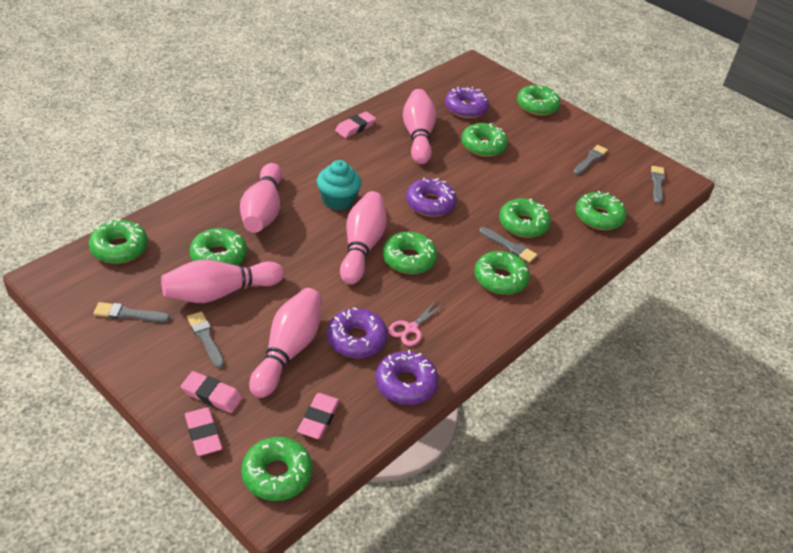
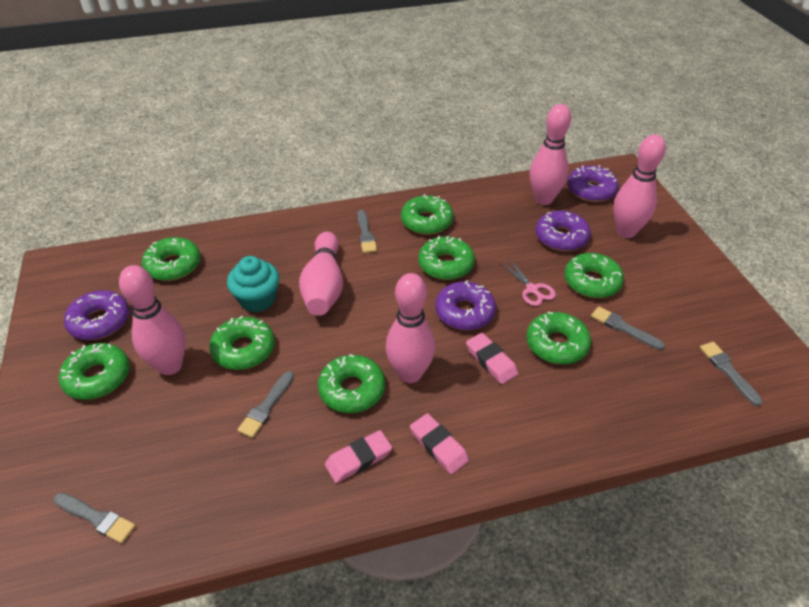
green donut: [89,219,148,264] [189,228,247,266] [241,437,313,501] [383,232,437,274] [461,123,508,157] [474,251,530,295] [499,198,551,238] [517,85,561,116] [576,191,627,230] = 9 -> [59,343,130,400] [142,237,201,281] [209,316,275,370] [318,354,385,413] [401,194,453,235] [418,236,475,280] [526,312,591,364] [564,253,624,298] = 8
pink eraser: [181,371,243,413] [185,407,222,456] [297,393,340,439] [335,111,376,138] = 4 -> [325,430,392,483] [410,413,469,474] [466,333,518,384] = 3

